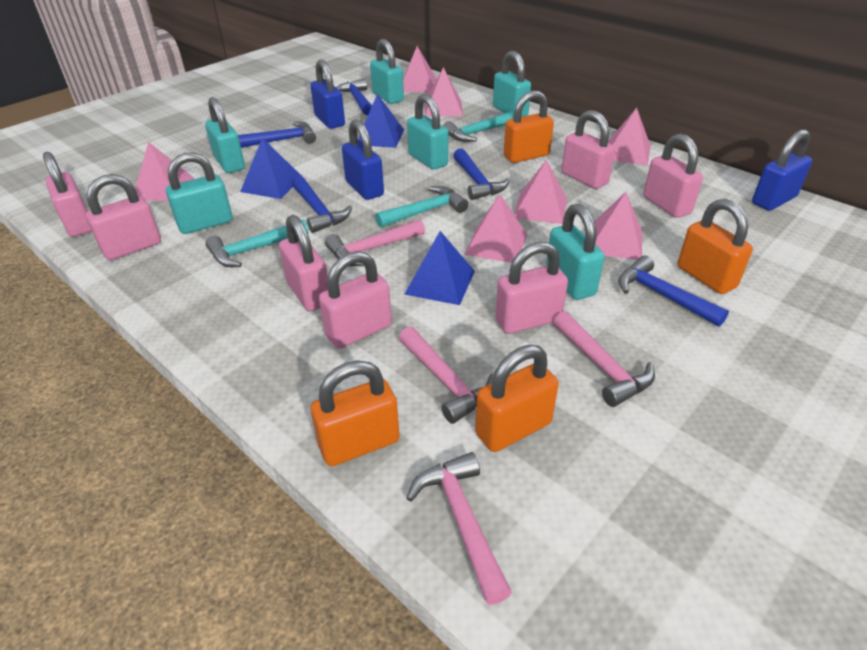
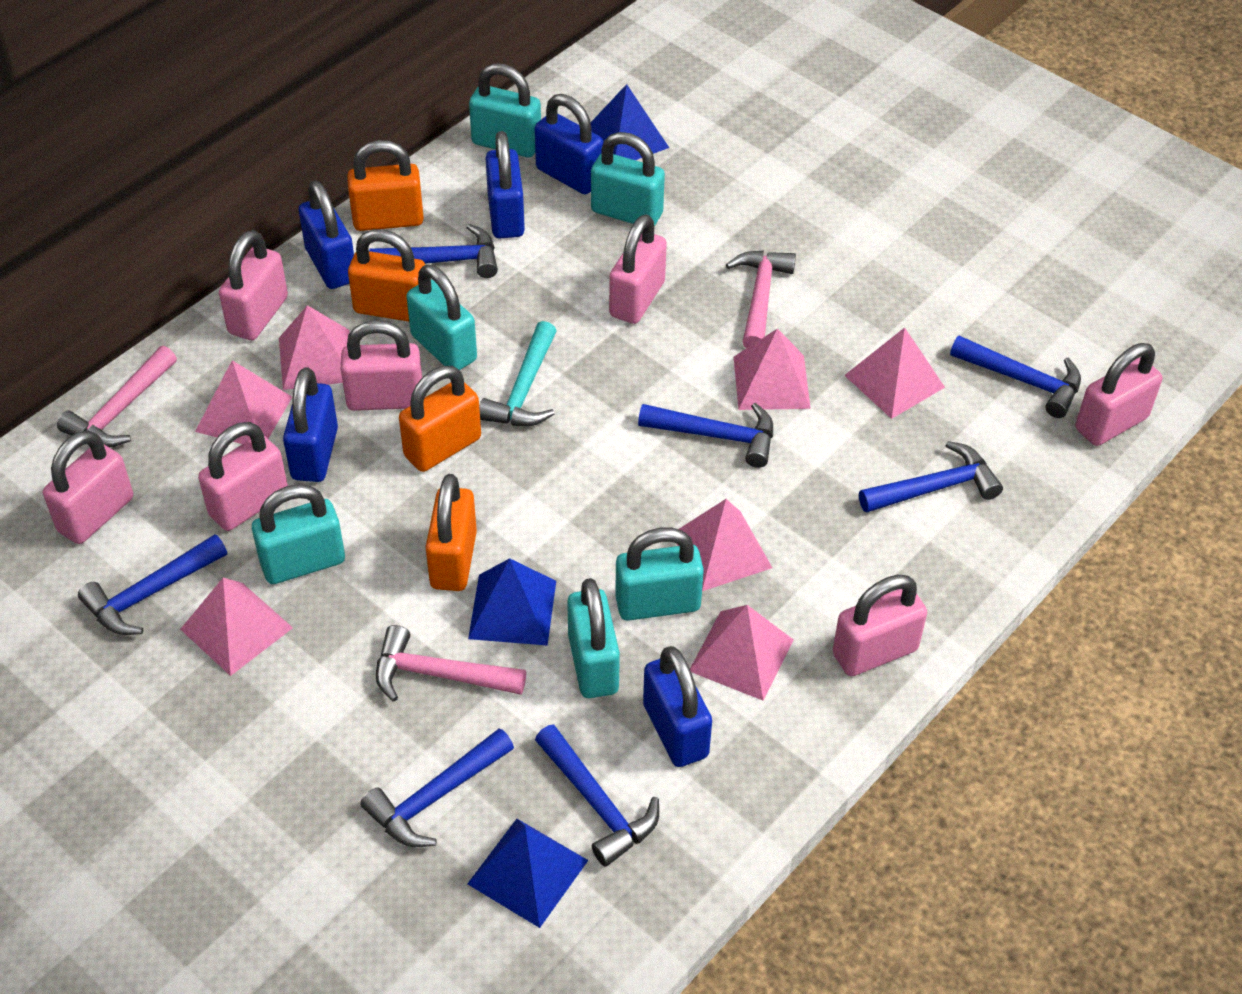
blue hammer: [238,122,316,148] [292,177,352,233] [336,79,372,115] [453,148,510,200] [618,255,729,327] = 5 -> [78,534,227,635] [360,728,514,847] [369,224,498,278] [535,725,659,867] [638,403,773,468] [859,441,1003,513] [950,336,1081,418] = 7
blue padlock: [310,59,345,129] [342,119,384,200] [752,129,812,211] = 3 -> [283,367,338,482] [299,181,354,289] [486,131,525,239] [535,94,603,195] [643,646,712,767] = 5
pink hammer: [325,220,425,266] [399,327,494,424] [406,452,512,605] [553,311,655,407] = 4 -> [57,346,177,448] [376,625,526,702] [726,251,796,348] = 3
turquoise hammer: [205,220,308,267] [375,186,468,228] [443,111,514,142] = 3 -> [479,321,557,426] = 1

